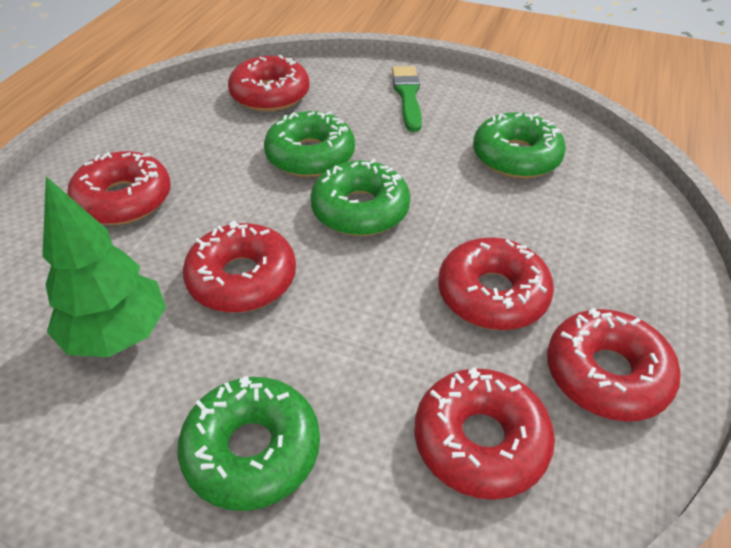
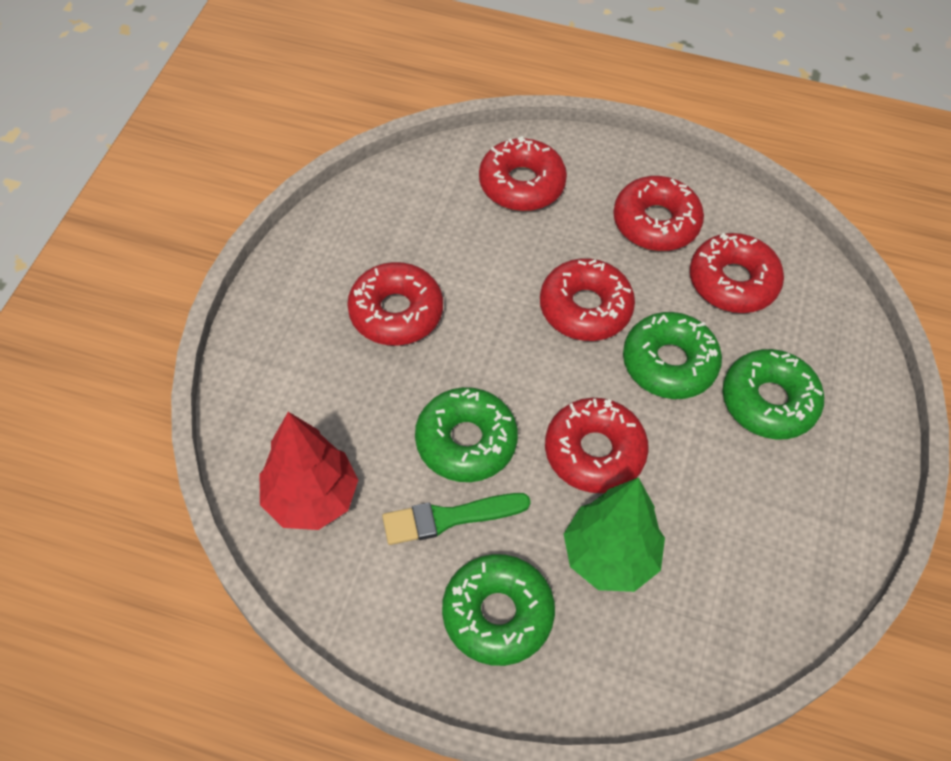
red tree: none = 0 -> [260,412,358,530] = 1

